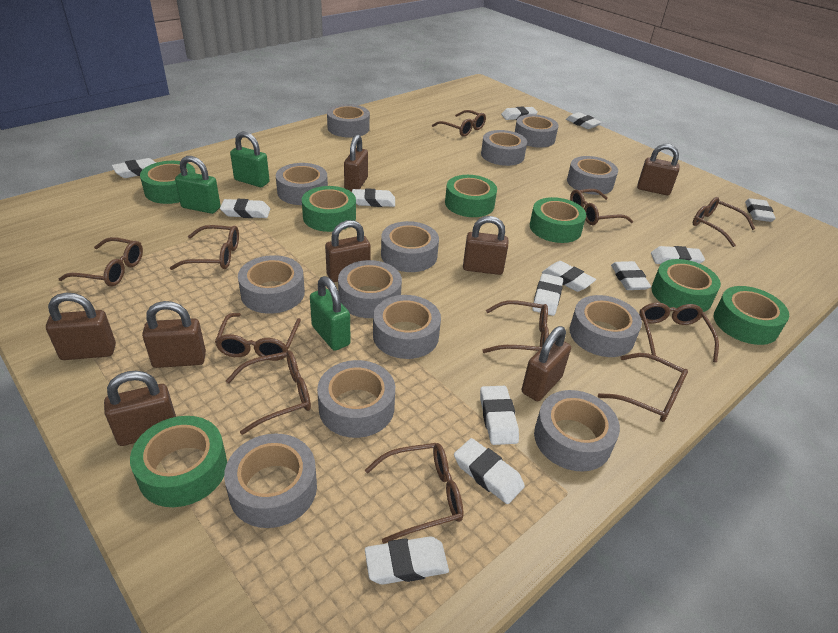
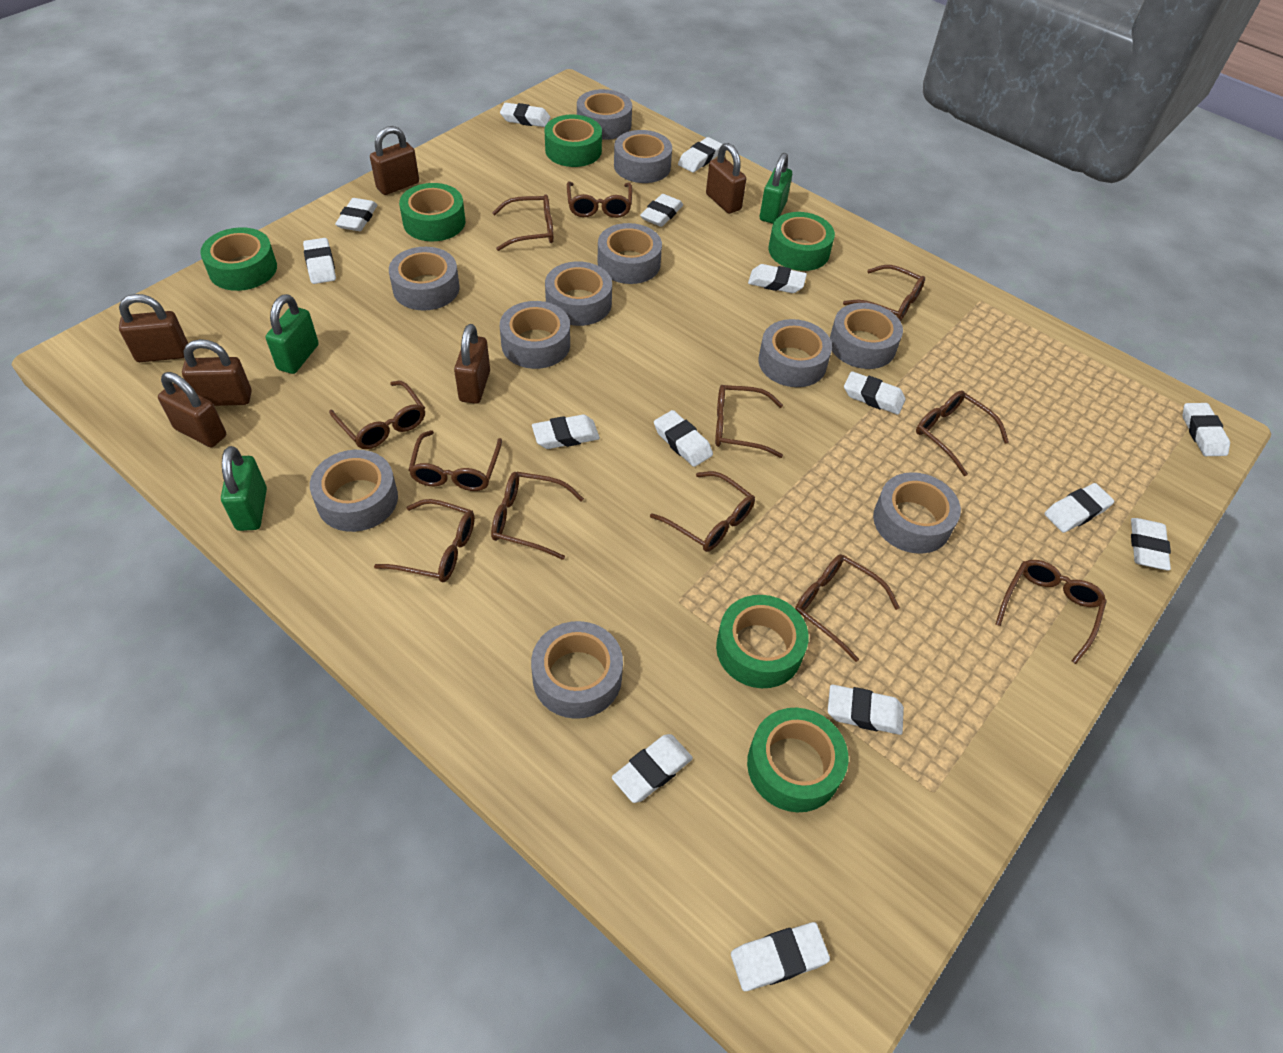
brown glasses: [59,237,143,286] [170,225,239,270] [215,313,301,361] [226,351,311,435] [365,443,464,544] [432,110,486,137] [482,300,549,353] [570,189,633,225] [598,353,688,422] [639,302,719,362] [693,197,755,247] = 11 -> [329,381,425,449] [374,499,475,582] [408,430,502,491] [491,472,584,560] [492,194,554,251] [567,182,632,218] [650,471,755,552] [715,385,783,458] [795,554,900,662] [843,265,925,321] [916,390,1009,476] [996,560,1107,664] = 12
brown padlock: [46,293,116,360] [104,371,176,446] [142,301,206,368] [325,220,371,282] [344,135,368,191] [463,216,508,275] [522,326,571,401] [637,144,680,195] = 8 -> [119,294,188,362] [158,372,226,447] [182,339,252,406] [370,126,419,195] [454,324,490,404] [706,143,746,214] = 6
green tape: [130,416,227,507] [140,161,195,204] [302,186,356,232] [445,175,497,217] [530,197,586,243] [652,259,721,312] [714,286,789,345] = 7 -> [200,227,277,291] [399,183,465,242] [544,115,602,167] [716,595,809,688] [747,708,848,812] [768,212,835,271] = 6
grey tape: [224,434,317,528] [238,255,305,314] [276,163,328,205] [317,360,395,438] [327,104,370,138] [338,260,402,318] [373,295,441,359] [381,221,439,272] [481,130,527,166] [515,114,559,148] [534,390,620,472] [567,156,618,195] [570,295,642,357] = 13 -> [310,450,398,532] [389,247,460,311] [500,301,570,369] [531,621,623,719] [545,262,612,326] [577,89,632,140] [598,223,662,284] [614,130,672,183] [758,319,832,387] [830,303,903,369] [873,472,961,554] = 11
white eraser: [112,158,156,178] [220,199,270,218] [352,188,395,207] [365,536,449,585] [454,438,525,504] [480,386,519,445] [501,107,538,120] [532,273,563,316] [542,261,596,292] [566,112,602,129] [611,261,651,290] [651,246,705,264] [745,198,776,222] = 13 -> [303,238,336,284] [335,198,377,231] [500,103,550,127] [532,415,600,449] [612,734,693,803] [640,194,683,227] [654,410,713,467] [678,137,723,172] [731,922,830,991] [748,264,807,293] [828,685,904,735] [844,371,906,415] [1044,483,1114,533] [1131,518,1171,571] [1183,403,1230,456] = 15

